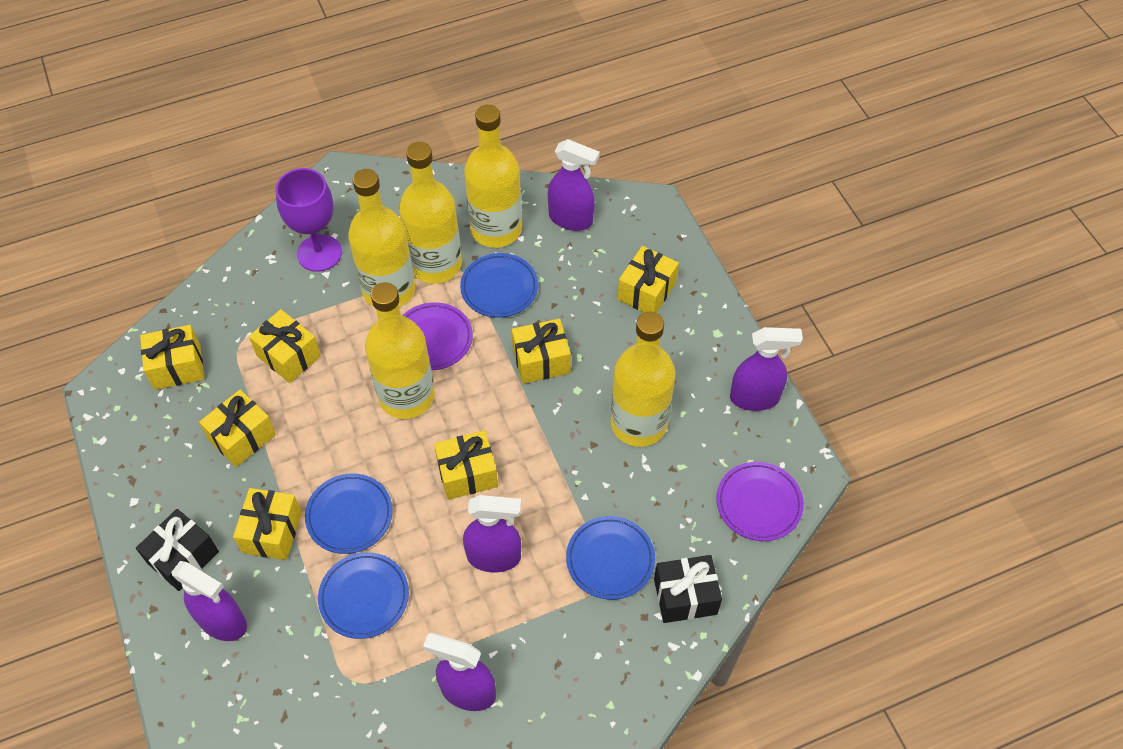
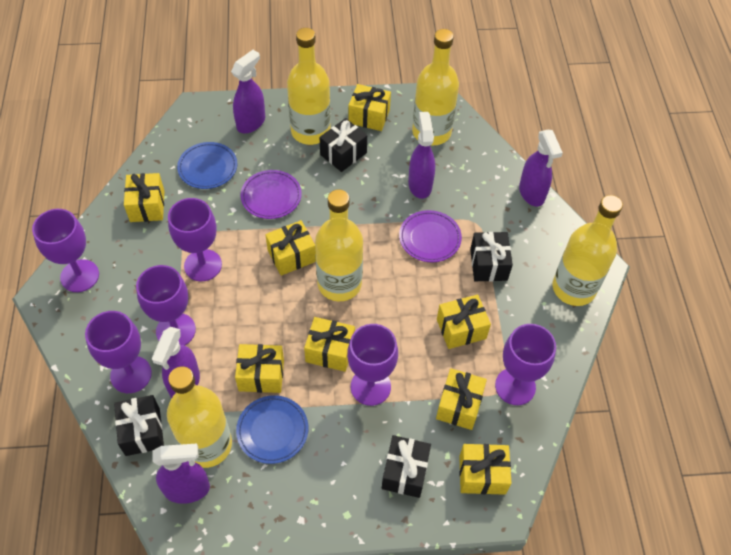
black gift: [136,509,219,591] [654,555,722,623] = 2 -> [114,395,164,456] [319,118,367,172] [382,435,431,498] [470,232,513,281] = 4
blue plate: [305,473,393,554] [318,552,409,639] [460,253,538,318] [566,516,655,600] = 4 -> [177,142,237,189] [236,395,308,464] = 2
purple goblet: [275,168,342,272] = 1 -> [32,209,99,292] [85,311,152,393] [136,265,196,345] [168,198,222,281] [347,324,398,406] [495,324,556,405] = 6
yellow gift: [140,325,204,390] [199,390,276,467] [233,488,302,560] [249,309,321,383] [434,431,498,500] [512,319,571,384] [618,246,679,313] = 7 -> [124,173,164,222] [235,344,284,393] [265,220,316,276] [304,317,355,372] [348,84,391,131] [436,368,487,430] [437,295,491,349] [459,444,511,495] = 8

